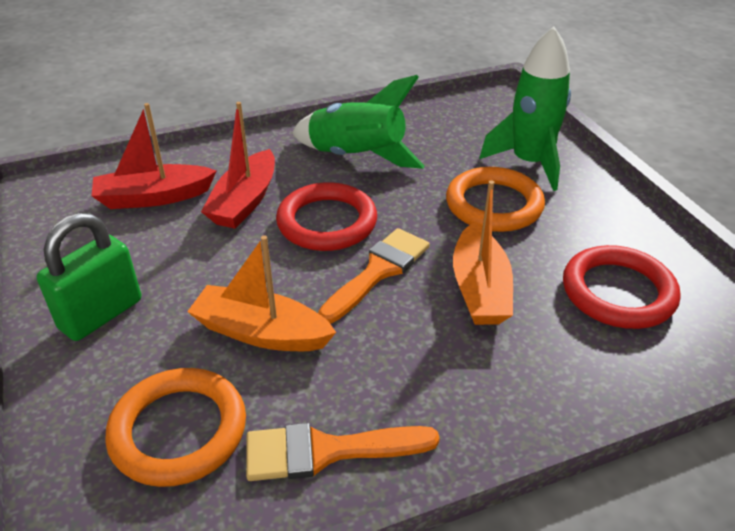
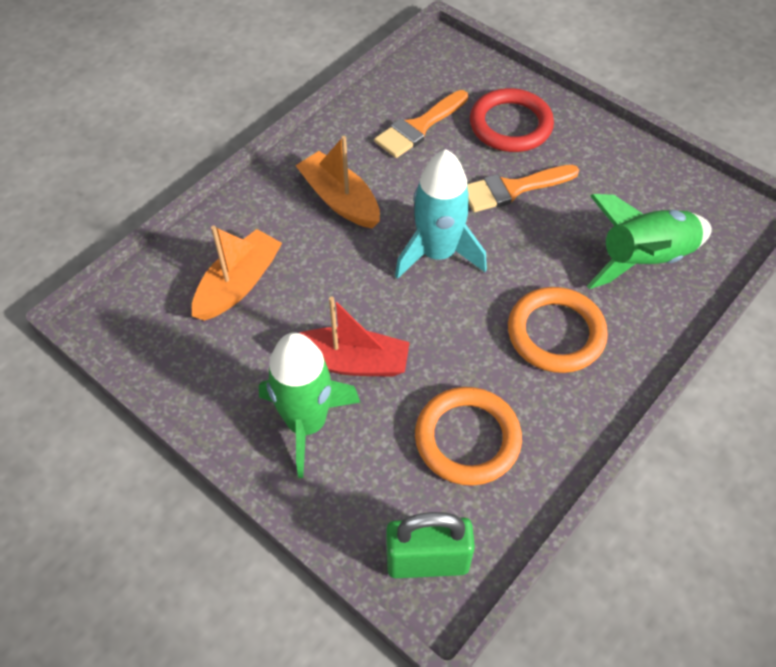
red boat: [92,103,216,209] [201,102,275,229] = 2 -> [300,297,410,377] = 1
red ring: [276,182,377,251] [563,245,681,329] = 2 -> [470,88,554,152] = 1
turquoise rocket: none = 0 -> [395,149,487,279] = 1

